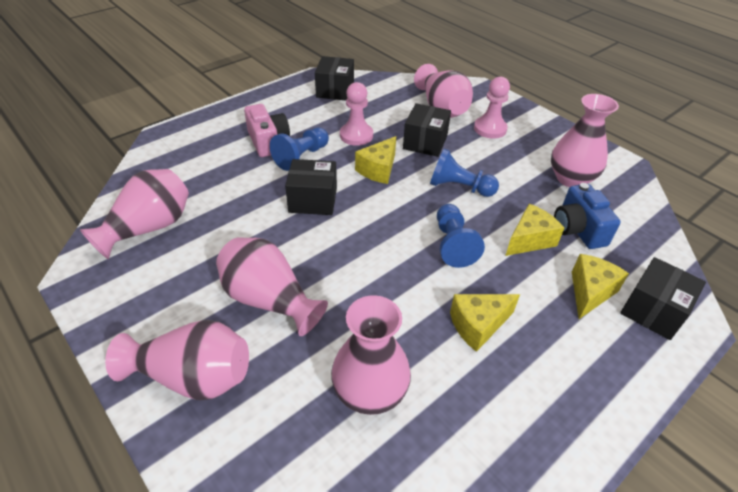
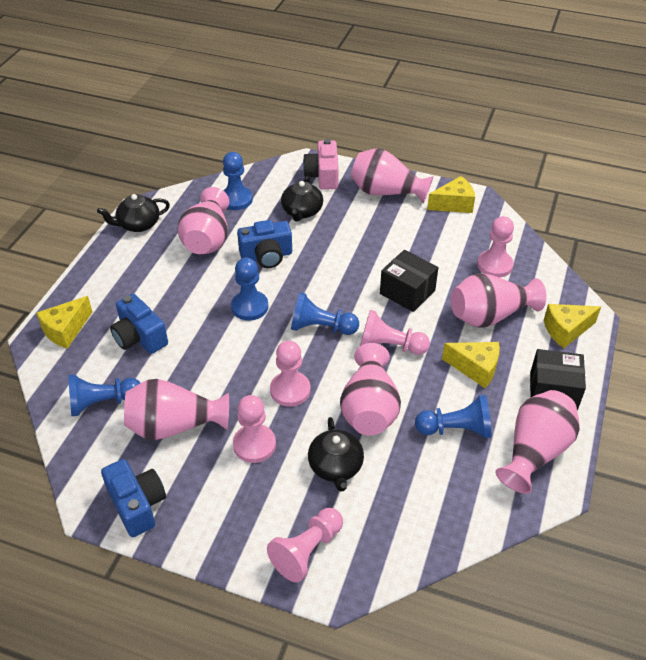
black box: [285,159,337,215] [315,56,354,100] [403,103,451,157] [620,257,706,340] = 4 -> [380,250,438,312] [530,349,586,411] = 2
black teapot: none = 0 -> [97,194,170,232] [281,176,323,222] [308,417,364,492] = 3
blue camera: [554,183,621,249] = 1 -> [101,459,166,537] [110,294,168,354] [237,220,292,268] = 3
blue pawn: [270,128,329,171] [430,149,499,197] [437,204,485,268] = 3 -> [68,374,140,416] [223,152,253,210] [231,258,268,321] [291,292,359,335] [415,395,491,438] = 5
pink pawn: [340,82,373,146] [474,77,510,138] = 2 -> [233,395,276,463] [267,508,343,583] [270,340,311,407] [360,310,430,355] [477,216,514,278] = 5

